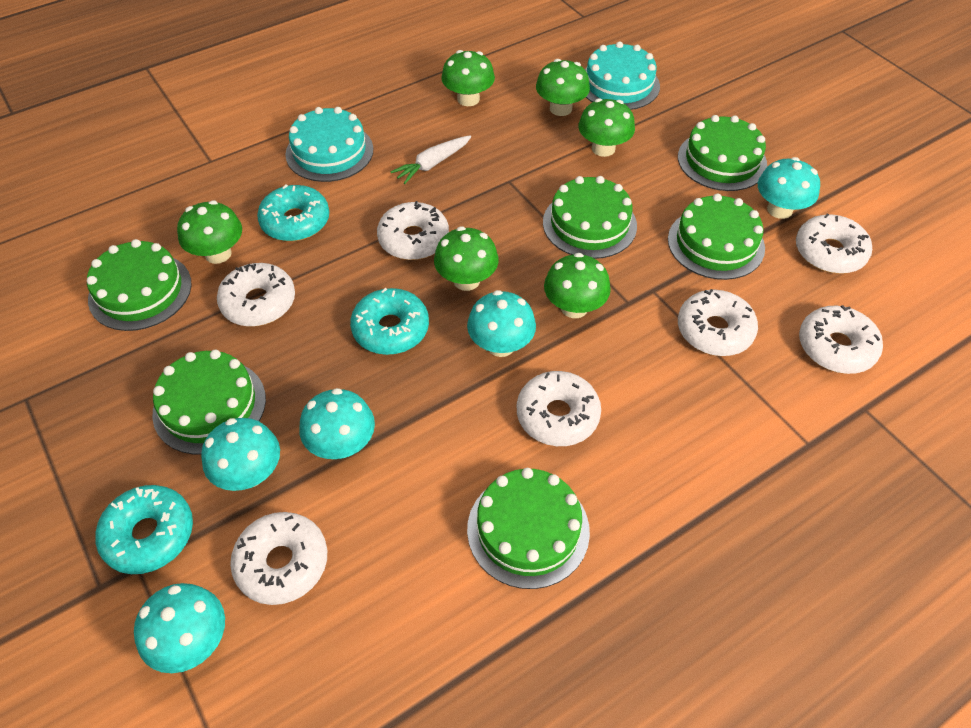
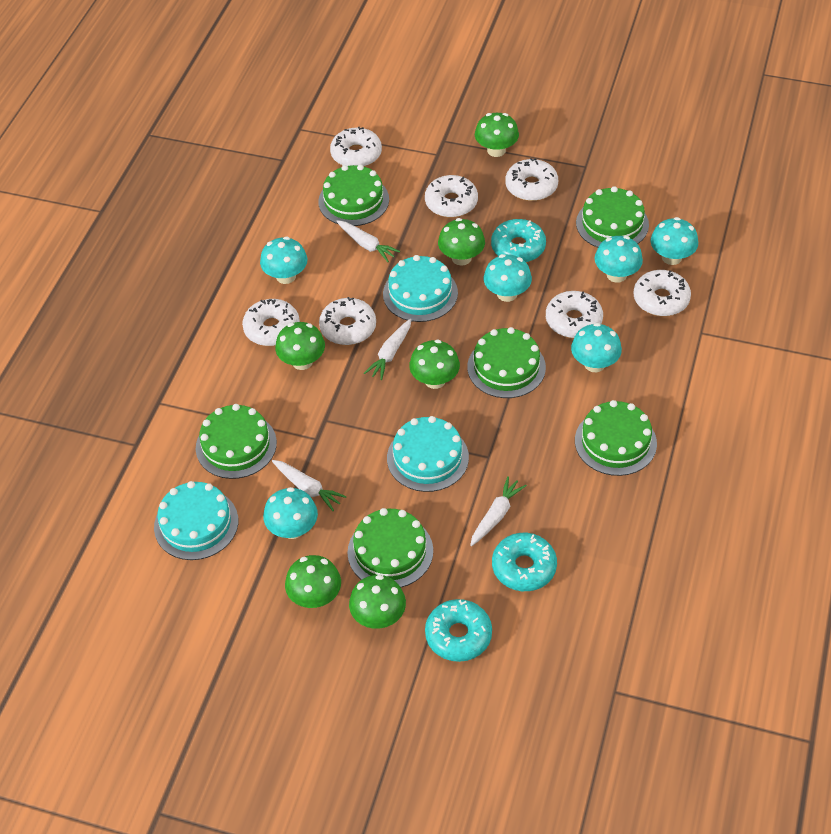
turquoise cake: [285,107,373,182] [585,41,660,110] = 2 -> [154,481,238,560] [383,255,458,322] [387,416,469,492] = 3
turquoise mushroom: [134,583,225,673] [201,418,280,491] [299,388,375,459] [467,290,536,357] [758,157,820,219] = 5 -> [260,237,308,284] [263,487,318,539] [484,254,532,302] [571,323,622,372] [595,236,643,283] [650,217,698,265] = 6
white carrot: [390,135,471,184] = 1 -> [272,460,346,511] [336,220,400,262] [364,319,411,380] [470,476,527,546] = 4

